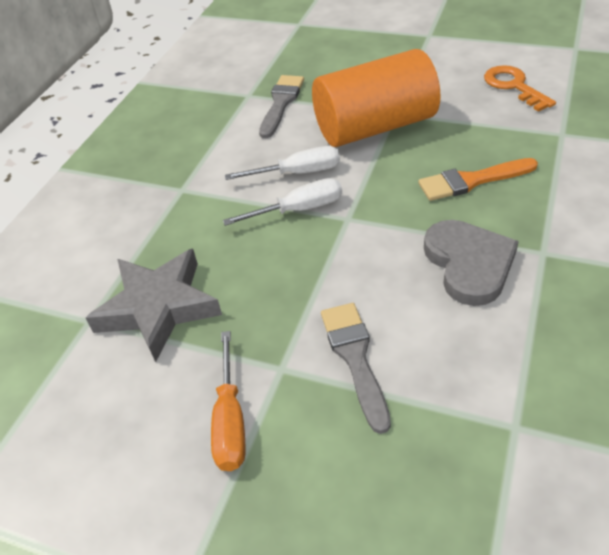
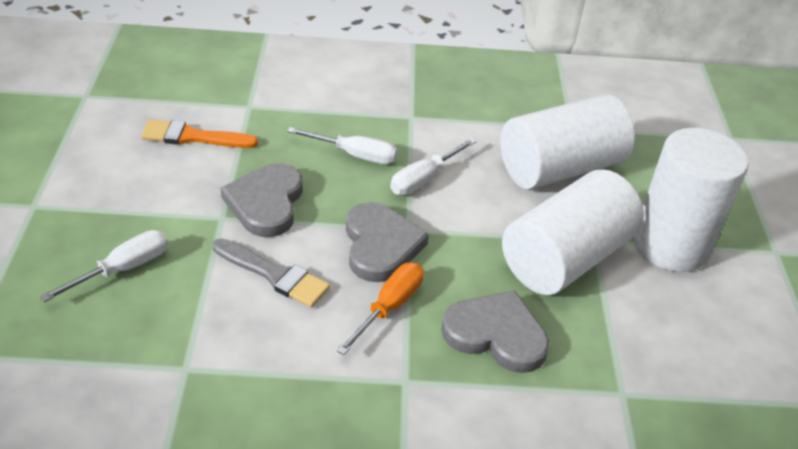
grey brush: [259,75,304,138] [321,303,391,434] = 2 -> [212,239,330,308] = 1
grey heart: [424,220,519,306] = 1 -> [221,163,303,237] [346,202,429,282] [441,291,549,373] = 3
grey star: [86,248,222,362] = 1 -> none = 0
orange cylinder: [312,49,441,147] = 1 -> none = 0
orange key: [484,65,556,112] = 1 -> none = 0
white cylinder: none = 0 -> [500,94,635,189] [502,169,644,295] [634,128,749,272] = 3
white screwdriver: [223,178,342,226] [225,146,340,180] = 2 -> [40,230,168,302] [287,127,397,164] [390,138,477,195] = 3

